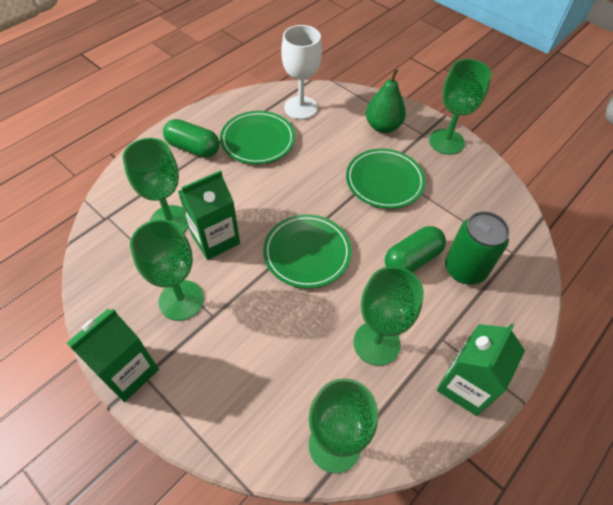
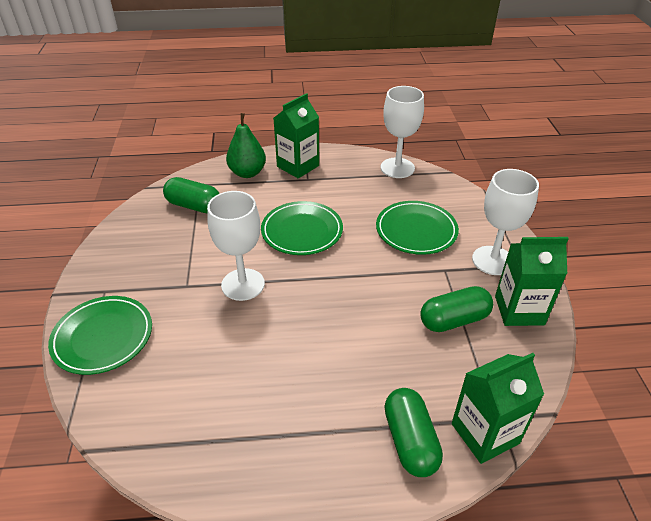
green can: [445,211,510,285] = 1 -> none = 0
green capsule: [163,119,220,158] [385,226,446,273] = 2 -> [163,177,220,213] [384,388,443,477] [421,286,493,332] = 3
green goblet: [123,138,189,233] [130,220,204,321] [309,378,378,473] [353,266,424,366] [429,59,492,155] = 5 -> none = 0
white goblet: [281,25,322,119] = 1 -> [207,191,265,301] [381,86,424,178] [472,169,539,275] = 3

